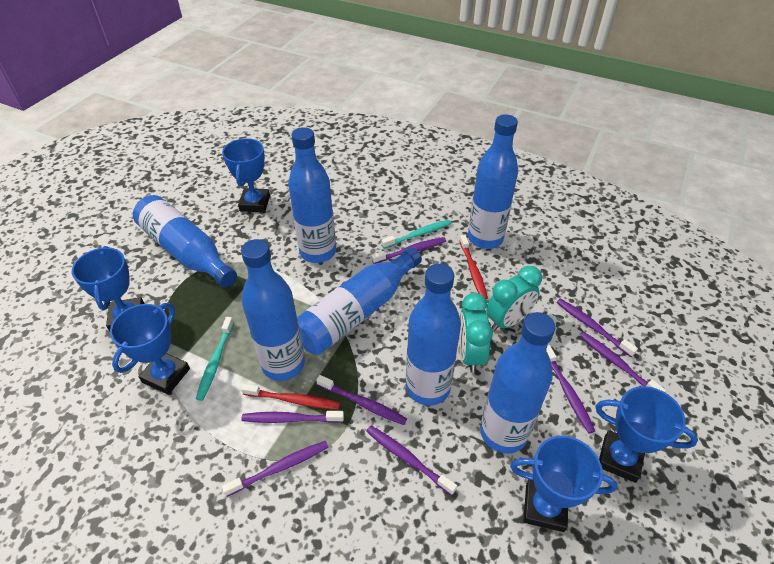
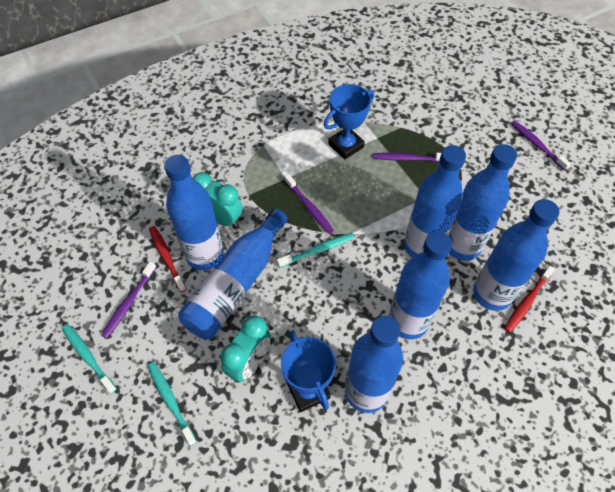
blue trophy: [72,246,145,332] [110,303,190,395] [222,138,270,212] [510,436,617,532] [595,386,698,483] = 5 -> [281,331,336,412] [324,84,374,159] = 2
purple toothbrush: [222,441,329,497] [241,411,344,423] [316,375,407,425] [366,426,457,495] [372,237,446,264] [546,345,595,434] [556,299,638,357] [580,332,666,392] = 8 -> [101,261,157,338] [285,174,334,234] [373,153,441,162] [511,121,571,171] = 4
turquoise toothbrush: [196,317,234,401] [381,220,452,249] = 2 -> [62,324,117,394] [148,362,197,446] [277,233,354,268] = 3

